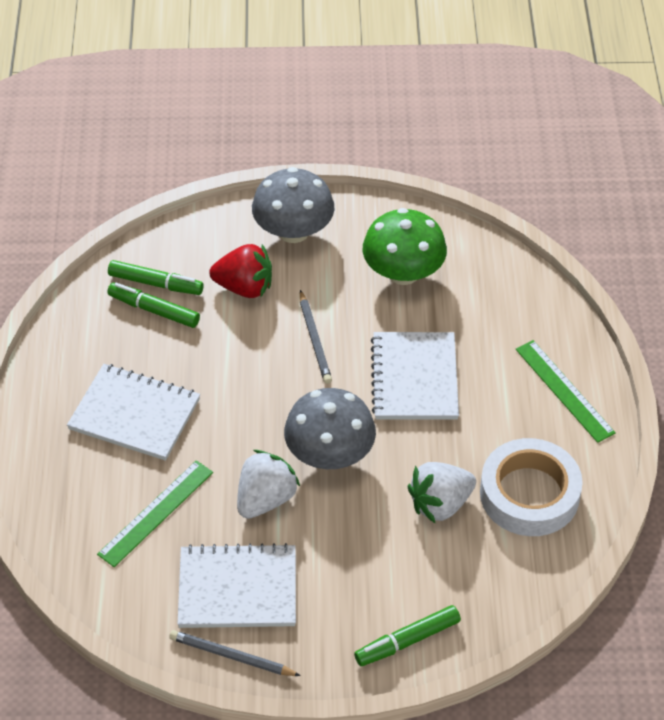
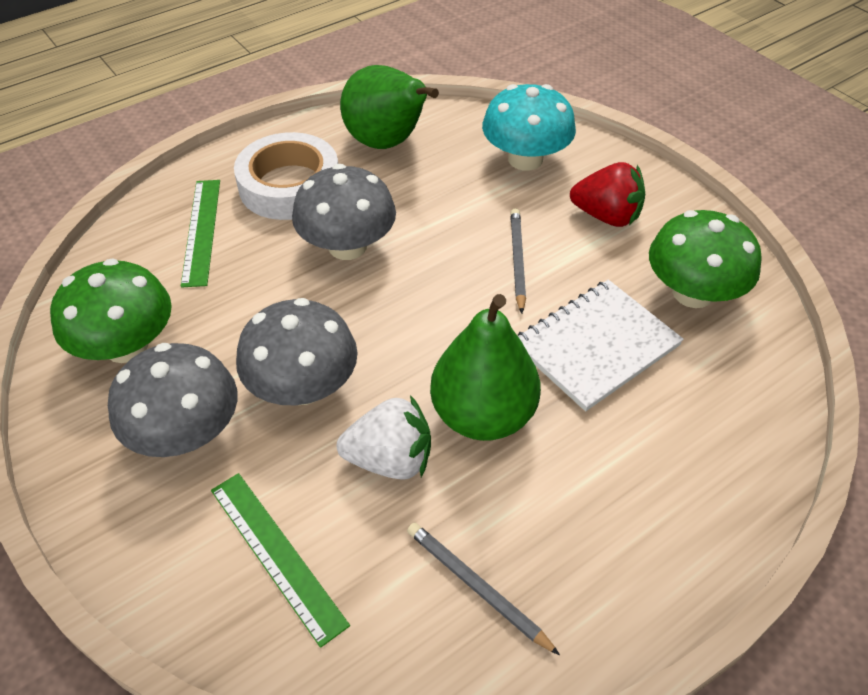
green marker: [107,283,200,328] [108,260,204,295] [354,605,461,666] = 3 -> none = 0
green mushroom: [363,208,447,285] = 1 -> [50,258,172,363] [649,210,762,308] = 2
green pear: none = 0 -> [340,65,439,149] [430,294,541,441] = 2
grey mushroom: [252,167,334,243] [284,388,376,469] = 2 -> [108,343,238,457] [236,298,358,405] [292,164,396,260] = 3
turquoise mushroom: none = 0 -> [482,84,576,171] = 1
white notebook: [67,364,200,461] [177,543,296,628] [371,332,459,420] = 3 -> [518,280,684,411] = 1
white strawberry: [237,450,300,519] [408,462,476,523] = 2 -> [337,395,431,480] = 1

